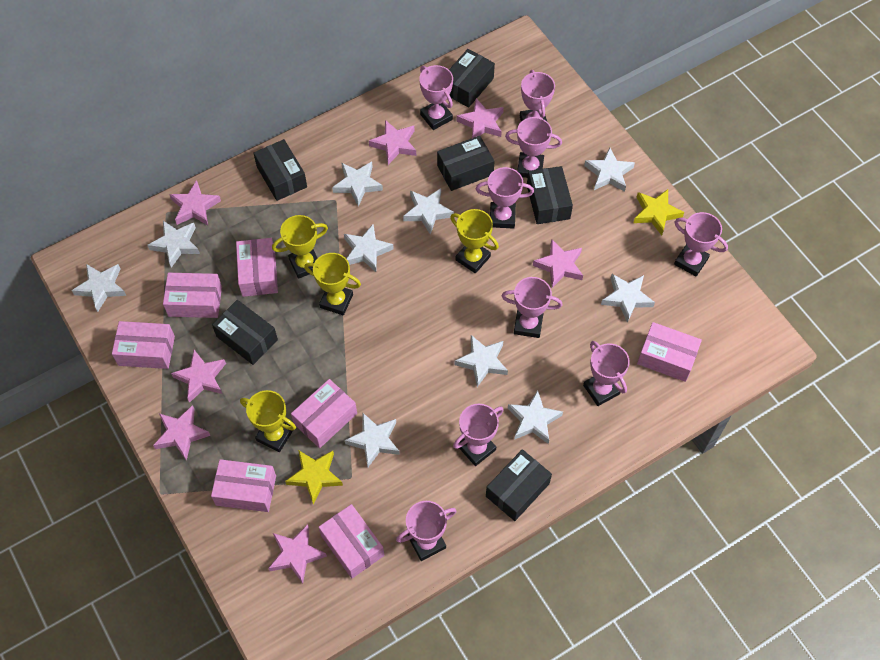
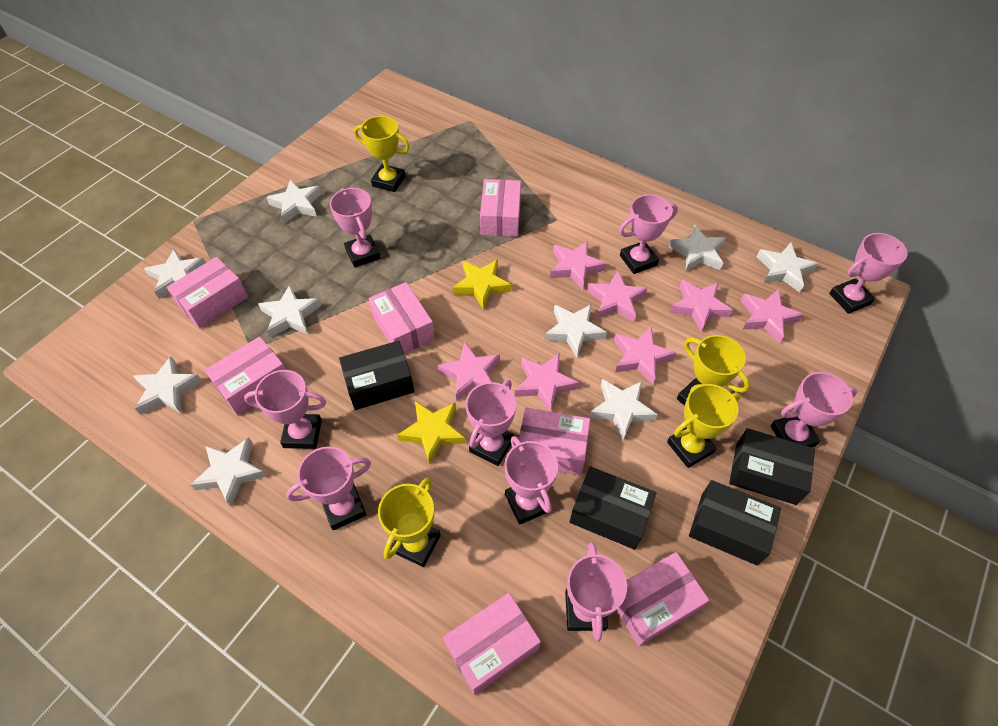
black box: [212,300,278,365] [253,139,307,201] [437,136,495,191] [449,49,495,108] [486,449,552,521] [527,166,573,224] = 6 -> [339,341,415,410] [570,466,656,550] [689,480,781,566] [729,428,815,505] = 4
white star: [72,264,126,312] [147,221,200,268] [332,162,383,207] [344,224,394,272] [345,413,400,467] [403,188,454,234] [454,335,508,387] [508,390,563,444] [584,147,635,192] [601,274,655,323] = 10 -> [133,356,202,415] [144,249,206,299] [191,437,267,506] [258,285,321,338] [266,179,322,224] [545,304,607,357] [589,379,658,440] [669,224,726,271] [757,243,818,292] = 9

